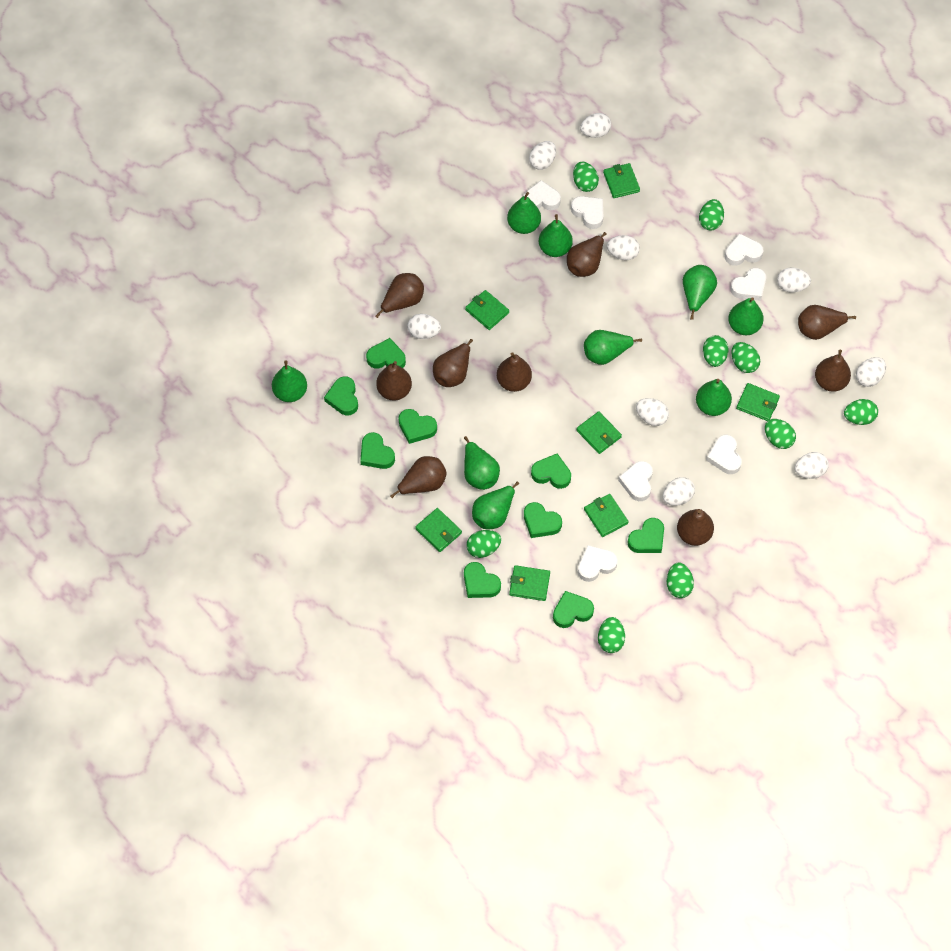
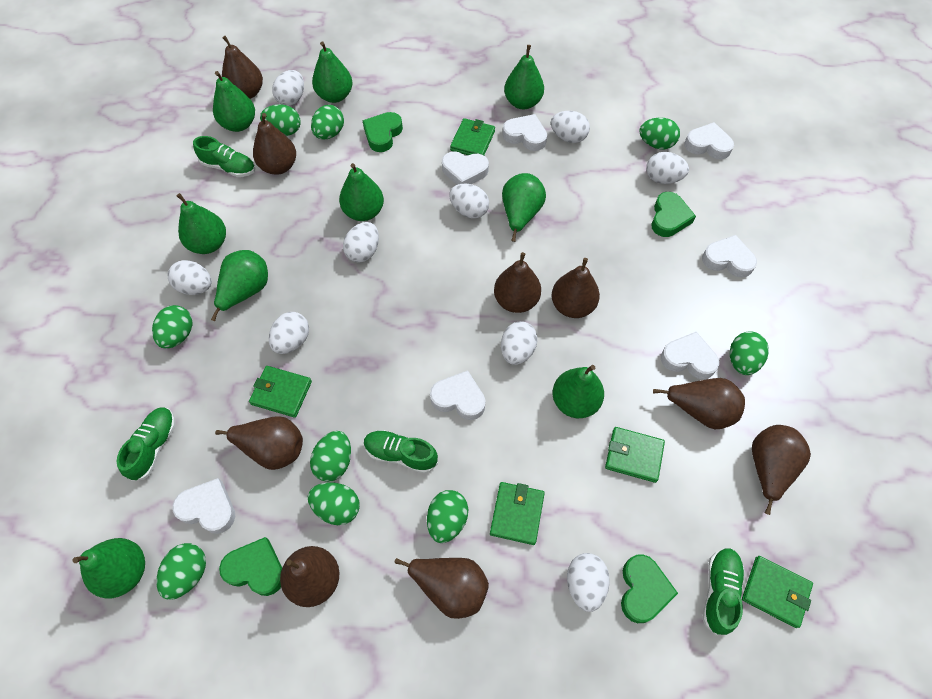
green heart: [324,377,358,415] [360,432,395,469] [366,338,406,368] [398,409,437,444] [464,562,501,598] [524,502,562,538] [531,453,571,489] [553,591,594,628] [627,518,664,553] = 9 -> [219,537,282,596] [362,112,403,152] [621,554,678,623] [651,192,696,237] = 4
green shoe: none = 0 -> [117,408,176,482] [193,136,255,177] [364,430,438,474] [703,548,744,635] = 4
green wallet: [415,508,462,552] [465,290,509,330] [509,565,550,601] [576,411,622,454] [584,494,629,537] [603,163,640,198] [736,383,780,421] = 7 -> [249,366,312,418] [450,118,495,155] [490,482,545,545] [605,427,665,483] [742,556,813,628] = 5

